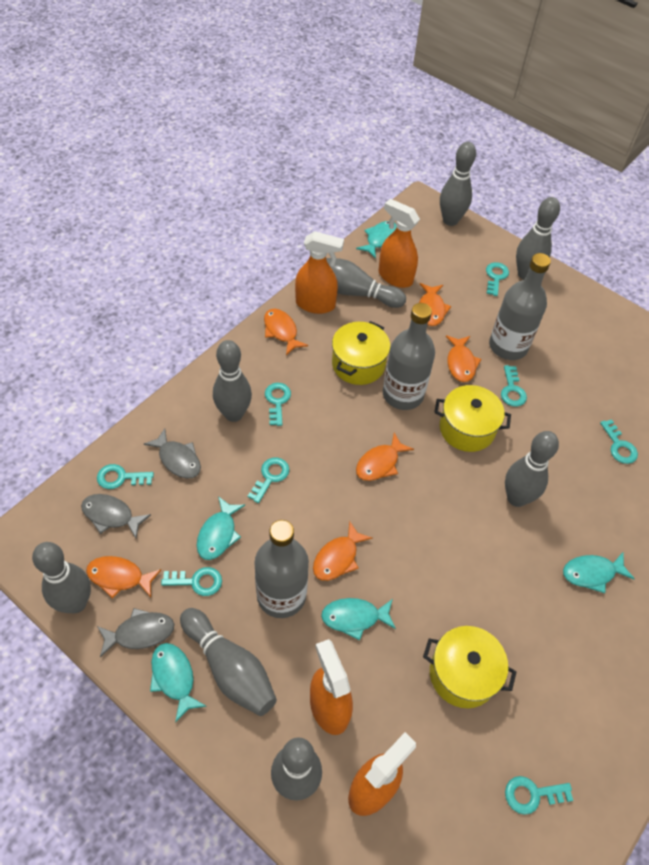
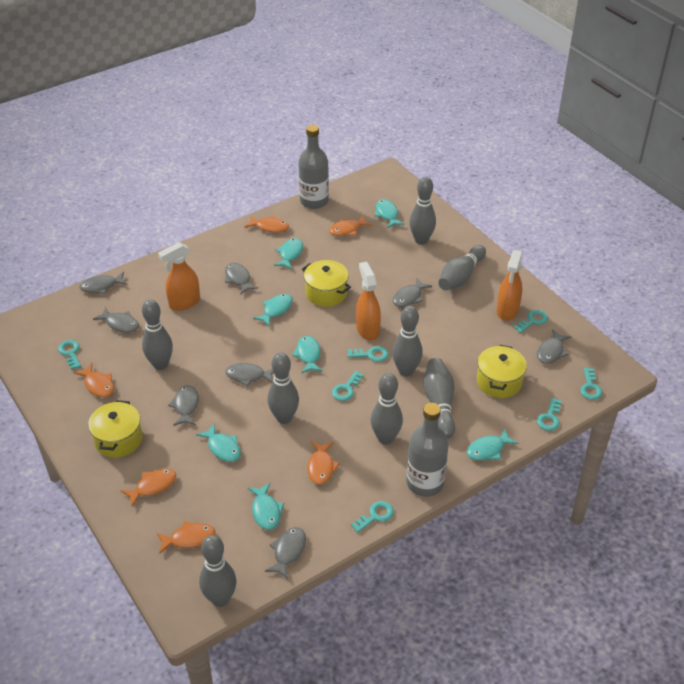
grey bottle: [254,520,309,618] [383,303,435,410] [489,253,551,360] = 3 -> [298,125,329,209] [406,403,449,497] = 2
grey fish: [81,494,151,538] [97,608,174,657] [143,428,201,479] = 3 -> [79,272,128,294] [93,307,139,333] [168,385,199,426] [225,263,258,295] [225,363,274,386] [265,527,306,579] [393,278,432,307] [537,329,571,364] = 8
orange spray bottle: [295,231,344,314] [310,639,353,735] [348,732,416,816] [379,199,420,288] = 4 -> [158,242,200,311] [356,262,381,341] [497,250,523,321] = 3
turquoise fish: [150,643,207,723] [197,496,245,560] [321,598,396,640] [356,221,397,259] [563,553,635,593] = 5 -> [196,424,241,462] [247,483,284,530] [253,294,293,326] [274,238,303,269] [292,336,323,374] [375,199,405,228] [467,429,519,460] = 7
turquoise key: [97,464,154,489] [161,567,222,596] [248,457,289,503] [265,383,291,426] [486,262,509,296] [501,365,527,407] [505,776,573,815] [600,419,638,464] = 8 -> [58,340,81,369] [332,371,364,401] [347,346,389,362] [351,501,394,533] [514,310,548,333] [537,398,562,431] [580,368,603,400] = 7

